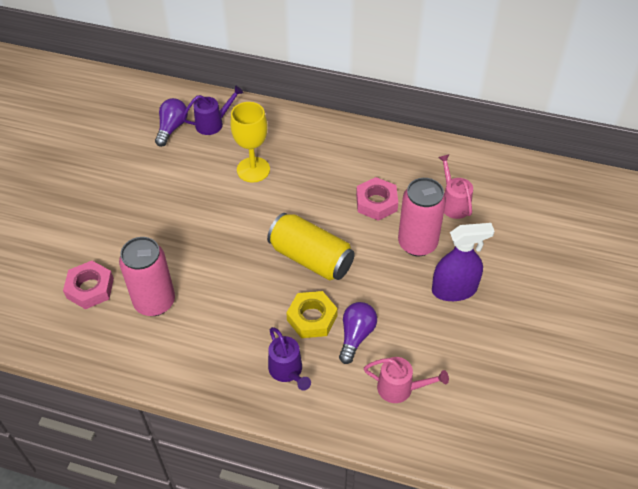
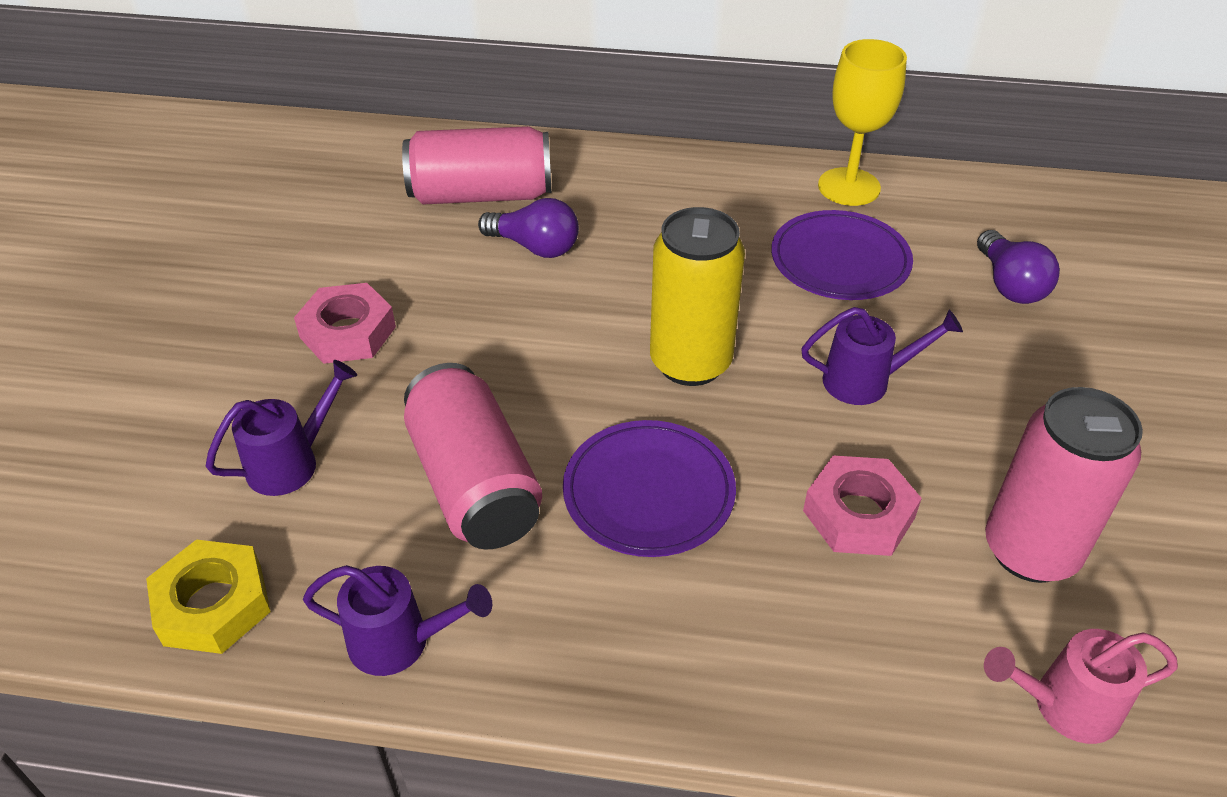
pink can: [119,237,175,316] [398,178,446,256] = 2 -> [402,126,552,204] [404,363,542,549] [985,387,1143,583] = 3
pink watering can: [364,357,449,403] [438,154,473,219] = 2 -> [984,629,1178,744] = 1
purple plate: none = 0 -> [563,420,736,557] [771,210,913,300] = 2
purple spray bottle: [432,223,494,301] = 1 -> none = 0
purple watering can: [182,85,243,135] [268,327,311,391] = 2 -> [206,360,357,496] [303,565,492,676] [801,307,963,405] = 3

